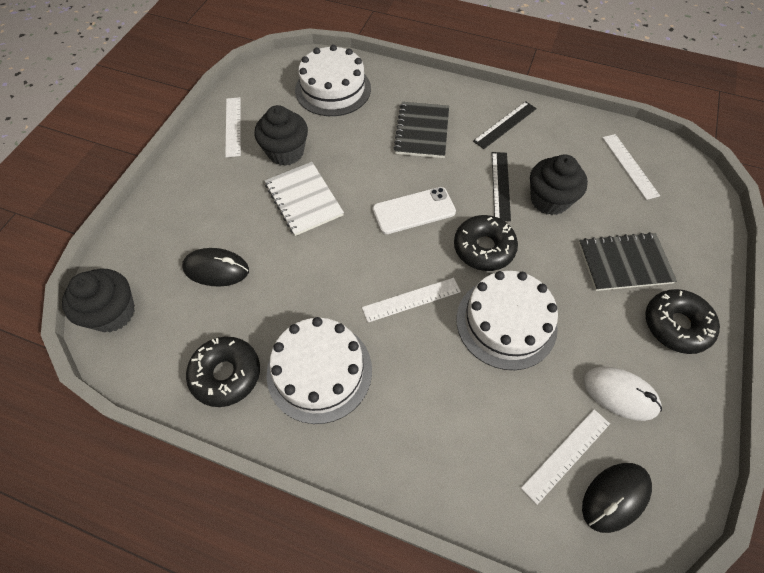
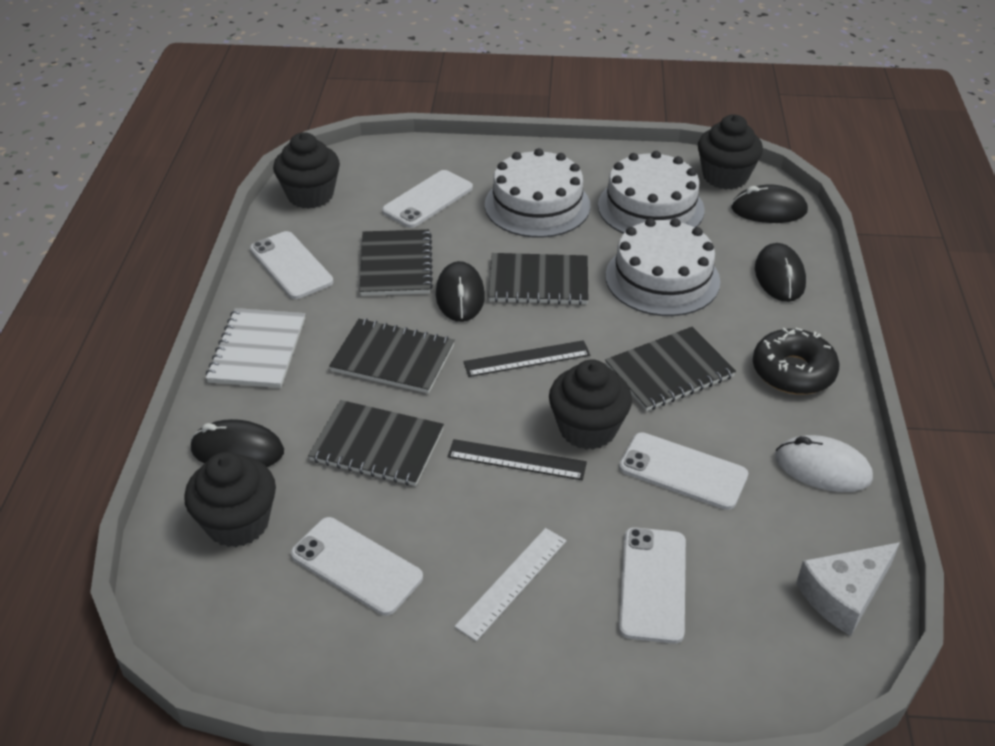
black cupcake: [62,269,135,332] [254,105,308,166] [530,155,588,215] = 3 -> [184,452,276,547] [273,132,340,209] [549,359,632,450] [698,114,763,189] = 4
black donut: [186,336,260,407] [454,215,518,271] [645,289,720,354] = 3 -> [753,328,839,395] = 1
black mouse: [182,248,249,287] [582,463,652,533] = 2 -> [190,419,284,467] [436,261,485,322] [731,184,808,223] [755,243,806,302] = 4
black notebook: [393,102,449,158] [579,232,677,291] = 2 -> [308,400,444,486] [329,318,455,393] [360,229,433,296] [488,253,588,305] [605,327,736,411] = 5
white cheese: none = 0 -> [796,542,900,636] = 1
white phone: [373,187,456,234] = 1 -> [250,231,333,299] [291,517,423,616] [382,170,473,228] [619,432,748,510] [619,527,686,644] = 5
white ruler: [225,97,241,157] [362,278,461,322] [521,409,610,505] [602,134,660,200] = 4 -> [454,528,567,641] = 1

